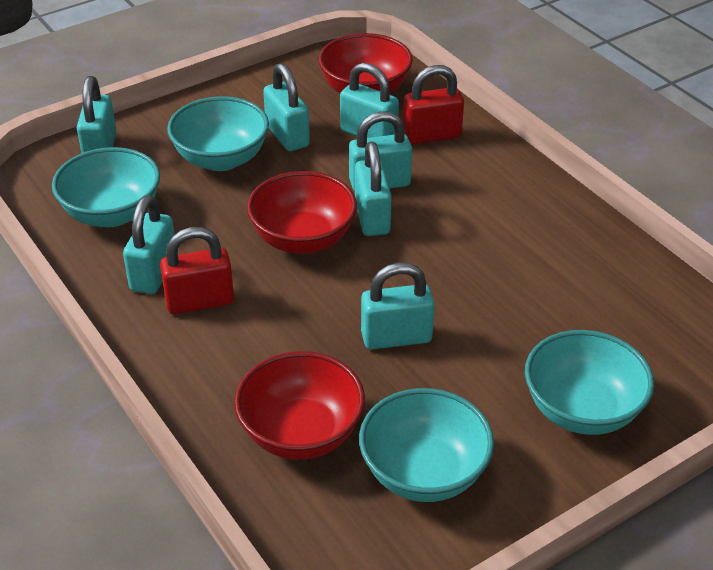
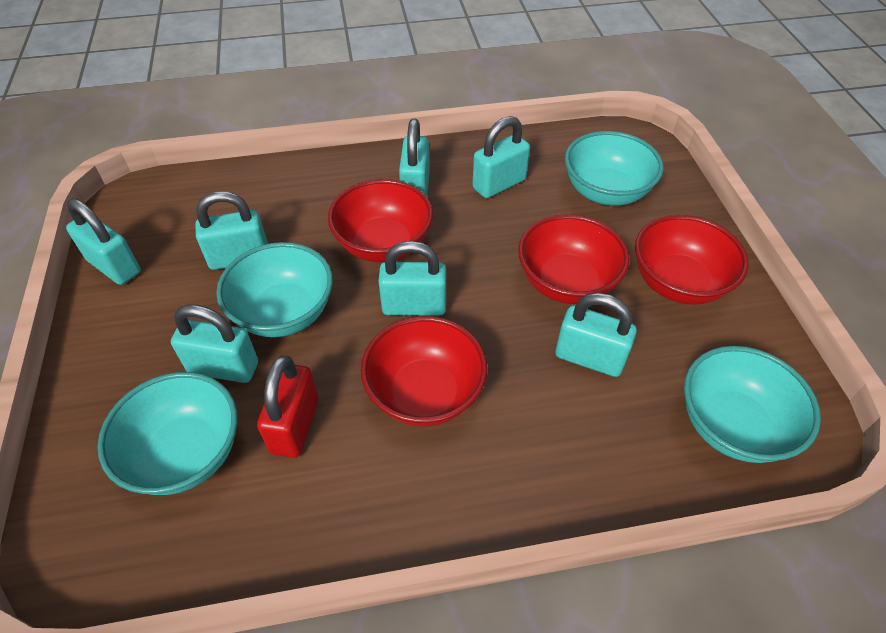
red bowl: [234,351,365,460] [247,171,357,254] [319,33,413,93] = 3 -> [328,179,433,262] [361,316,487,426] [518,214,630,304] [635,215,749,305] = 4
red padlock: [160,227,234,314] [403,65,464,144] = 2 -> [257,355,318,458] = 1

